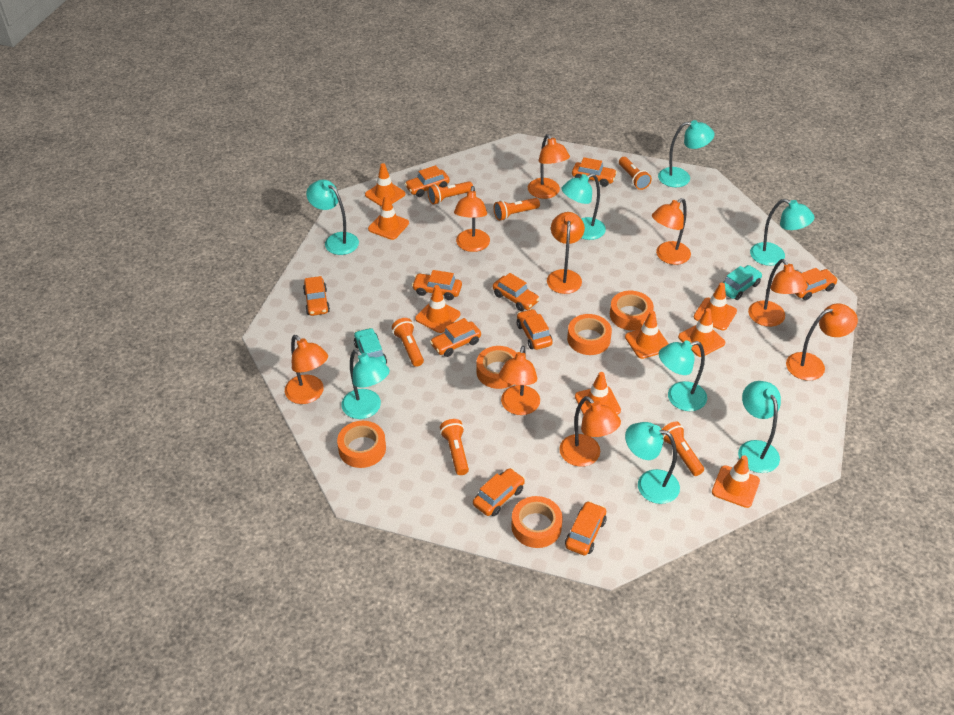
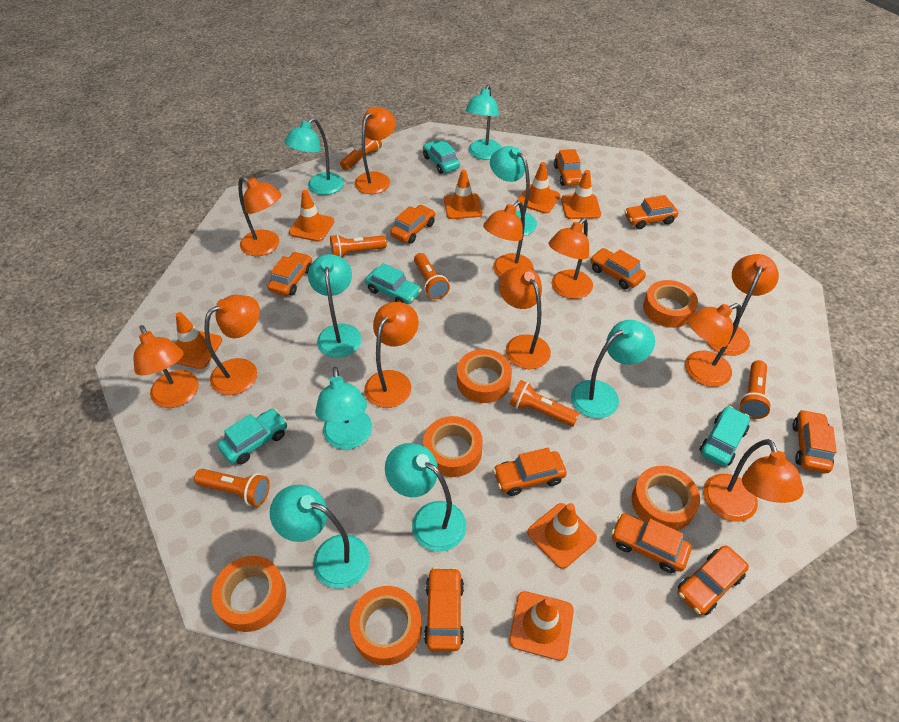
orange lamp: [285,335,328,404] [454,186,490,252] [499,346,540,415] [528,134,570,199] [547,212,585,294] [559,396,621,467] [652,198,691,265] [748,259,808,327] [786,303,858,381] = 9 -> [134,325,199,408] [204,295,260,395] [238,176,281,256] [354,107,396,194] [364,302,419,408] [483,201,534,278] [499,267,551,369] [548,218,593,299] [685,303,741,387] [703,439,804,521] [706,254,779,356] = 11
orange tape: [337,421,386,468] [477,346,517,389] [511,496,563,548] [567,314,612,355] [610,291,654,330] = 5 -> [211,556,286,632] [350,586,422,665] [423,416,483,477] [457,349,512,403] [632,466,700,531] [643,280,698,328] = 6
orange traffic cone: [365,163,406,207] [368,195,409,240] [415,285,460,333] [575,372,621,415] [625,311,668,359] [678,308,725,357] [694,283,737,330] [712,455,760,508] = 8 -> [175,312,222,369] [289,190,335,242] [444,169,483,219] [509,591,574,661] [517,162,560,214] [528,503,597,569] [561,170,601,219] = 7
turquoise car: [354,328,387,365] [722,265,762,300] = 2 -> [217,408,287,464] [365,263,422,304] [423,140,460,174] [699,406,750,467] = 4

